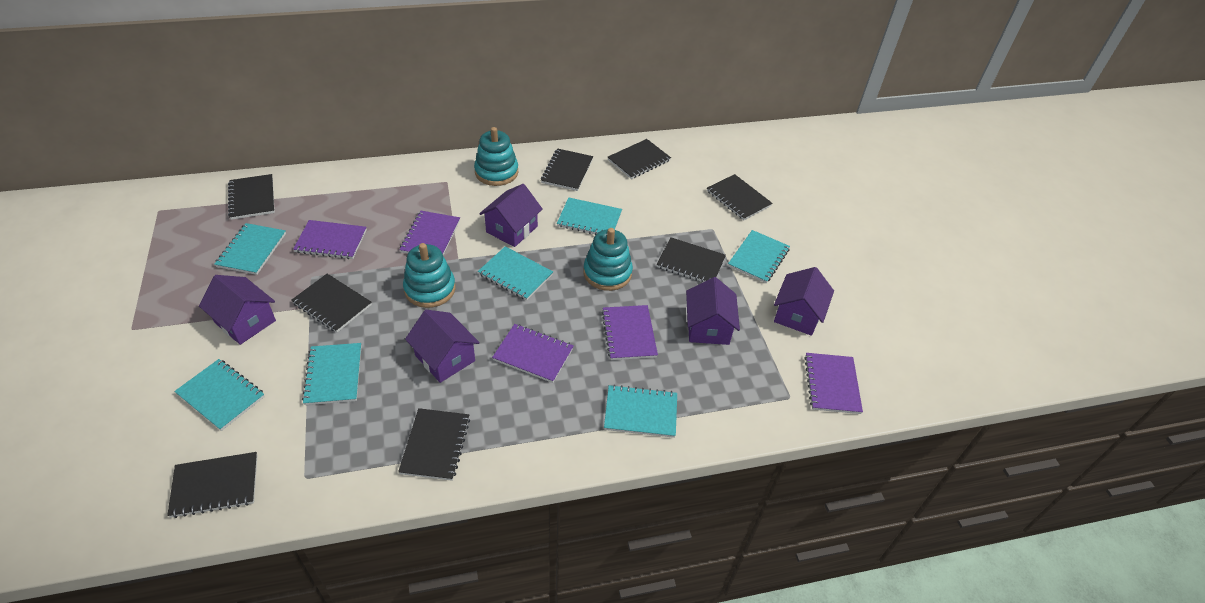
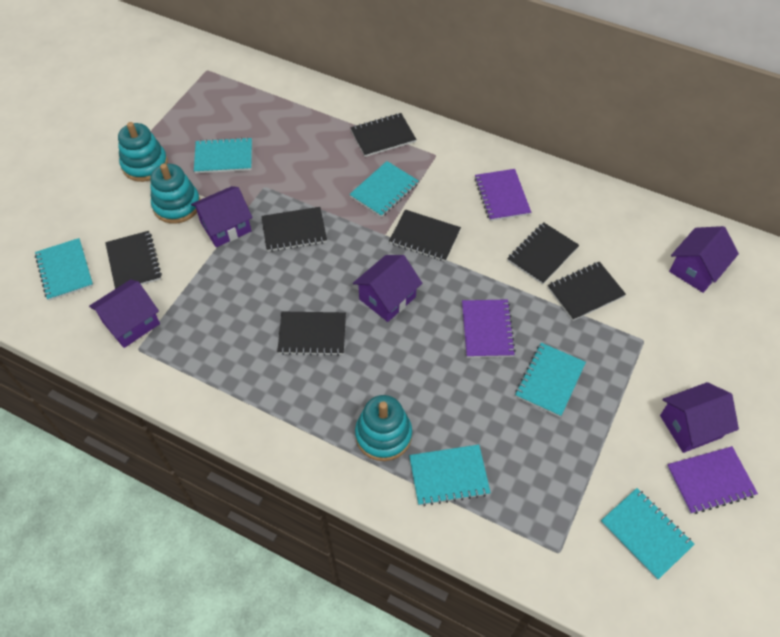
black notebook: [167,452,257,518] [228,174,275,220] [291,274,372,332] [398,408,470,481] [541,148,593,191] [608,139,671,179] [657,237,726,283] [707,174,772,220] = 8 -> [105,231,162,289] [261,207,327,252] [277,312,346,356] [350,113,416,157] [389,210,461,261] [507,222,579,284] [548,262,626,321] = 7
purple notebook: [293,220,367,259] [399,210,460,255] [492,324,574,383] [602,305,658,360] [804,353,863,414] = 5 -> [462,299,516,358] [474,169,531,221] [667,446,758,514] = 3
turquoise notebook: [174,359,265,431] [214,223,286,275] [302,343,361,405] [478,246,553,300] [557,197,622,235] [604,385,677,438] [728,230,790,283] = 7 -> [35,238,93,301] [194,137,252,173] [349,161,419,217] [409,445,491,506] [515,343,586,417] [601,488,694,580] = 6

